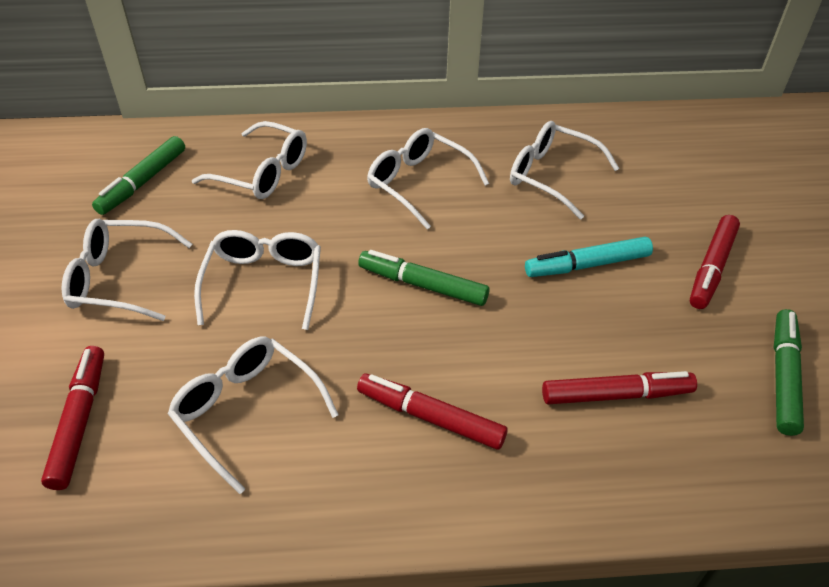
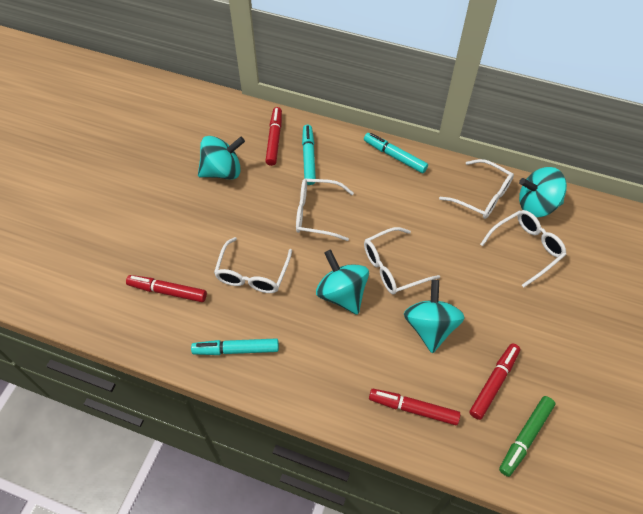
green marker: [92,136,185,215] [358,250,489,306] [774,309,804,436] = 3 -> [499,396,555,477] = 1
turquoise marker: [525,237,653,277] = 1 -> [191,338,279,355] [302,124,316,185] [364,133,428,173] = 3
turquoise spinning top: none = 0 -> [198,136,245,180] [316,249,369,315] [404,280,465,353] [519,167,567,217] = 4
white glasses: [62,219,192,321] [168,337,339,494] [192,121,307,199] [194,230,321,330] [367,128,489,230] [510,121,620,219] = 6 -> [214,237,292,293] [296,179,354,241] [364,227,440,294] [439,159,514,219] [480,210,567,287] = 5

